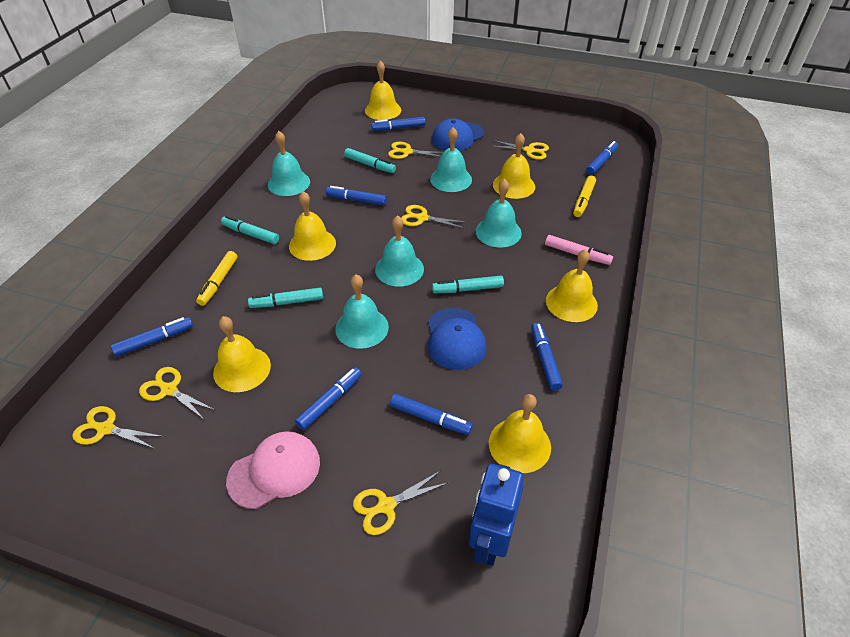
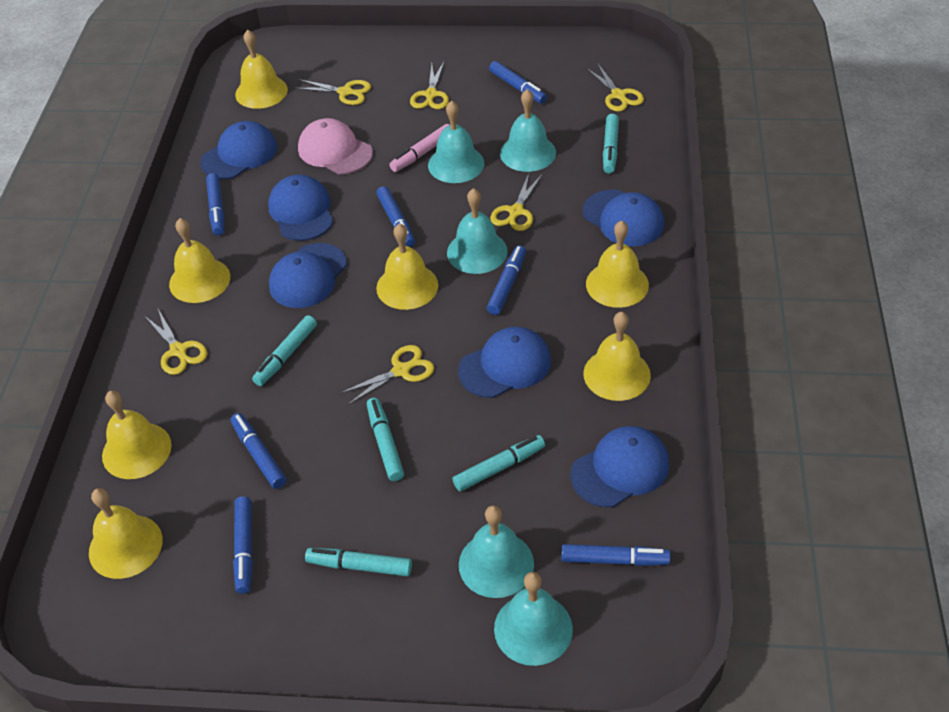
blue cap: [428,308,486,370] [432,119,484,151] = 2 -> [200,121,277,179] [268,175,333,241] [269,243,347,308] [458,327,551,398] [571,426,669,507] [583,190,664,246] = 6
blue robot: [469,464,524,566] = 1 -> none = 0
turquoise marker: [221,216,279,244] [248,288,323,308] [344,148,396,173] [432,276,504,293] = 4 -> [252,315,317,386] [305,548,412,576] [367,398,404,481] [452,435,545,491] [603,114,619,174] = 5
yellow bell: [213,316,271,392] [289,191,336,261] [365,61,401,120] [489,394,551,473] [493,133,535,199] [546,249,598,322] = 6 -> [89,488,163,579] [102,390,172,479] [169,218,230,303] [235,30,288,109] [376,223,438,310] [583,312,651,401] [586,221,649,308] = 7
yellow marker: [196,251,237,306] [573,175,596,217] = 2 -> none = 0

